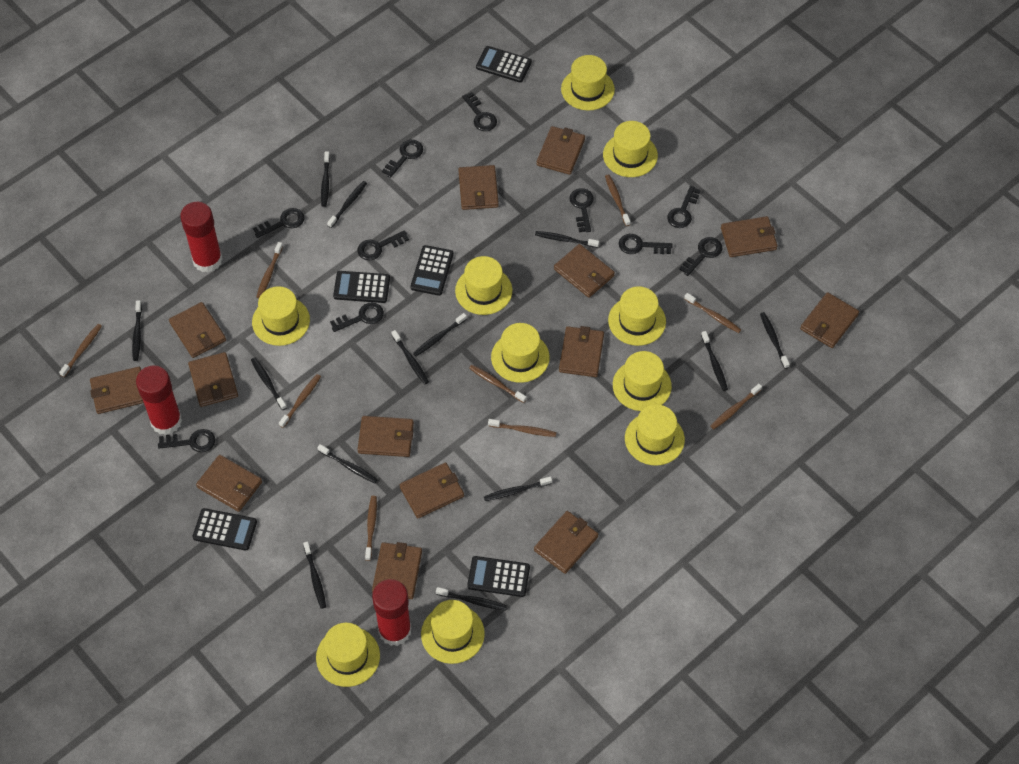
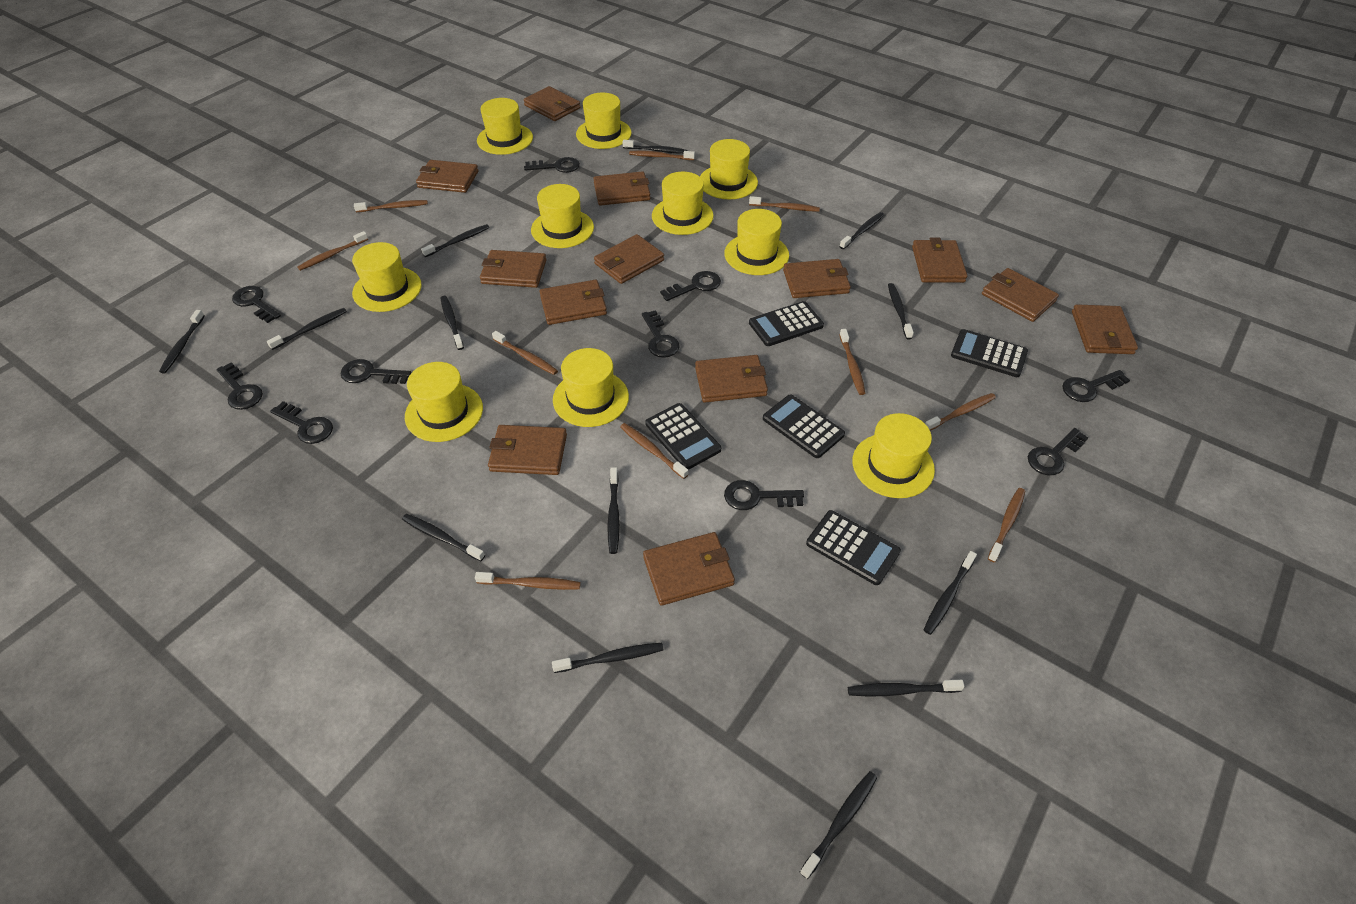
brown toothbrush: [59,324,102,377] [256,242,283,299] [279,374,321,428] [365,496,377,561] [469,365,526,403] [488,419,557,437] [605,175,631,226] [684,293,741,333] [710,384,762,429] = 9 -> [297,231,368,271] [354,200,428,212] [475,572,581,590] [492,331,558,375] [620,423,688,479] [629,150,695,160] [749,196,820,212] [839,329,866,395] [925,393,996,431] [988,488,1025,562] = 10
brown wallet: [90,367,144,414] [169,302,226,358] [188,352,238,407] [196,455,262,512] [358,416,414,457] [372,542,422,599] [400,462,464,518] [458,165,499,210] [534,511,598,574] [537,126,585,175] [554,244,615,298] [559,326,604,377] [721,216,778,257] [800,292,859,348] = 14 -> [416,160,479,193] [480,250,546,288] [488,425,567,475] [523,86,580,121] [539,280,607,325] [593,171,650,206] [594,234,664,284] [643,532,735,606] [695,355,768,403] [783,259,851,298] [912,237,968,283] [982,268,1059,322] [1072,304,1138,354] = 13
red glue stick: [136,365,182,435] [180,202,223,273] [372,579,411,646] = 3 -> none = 0

